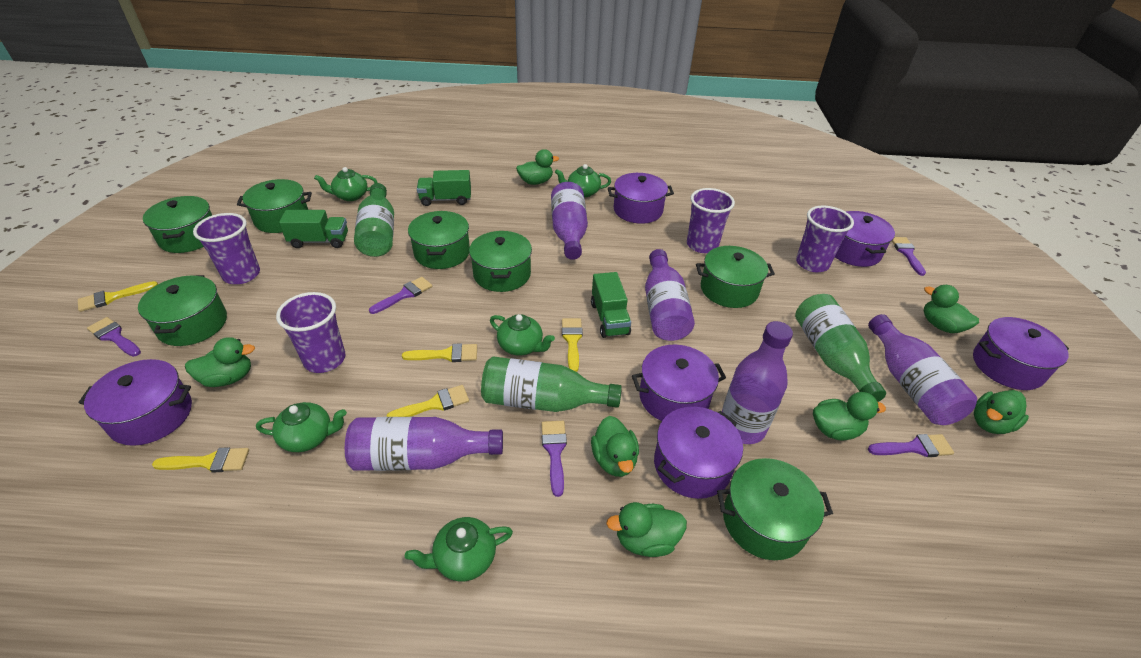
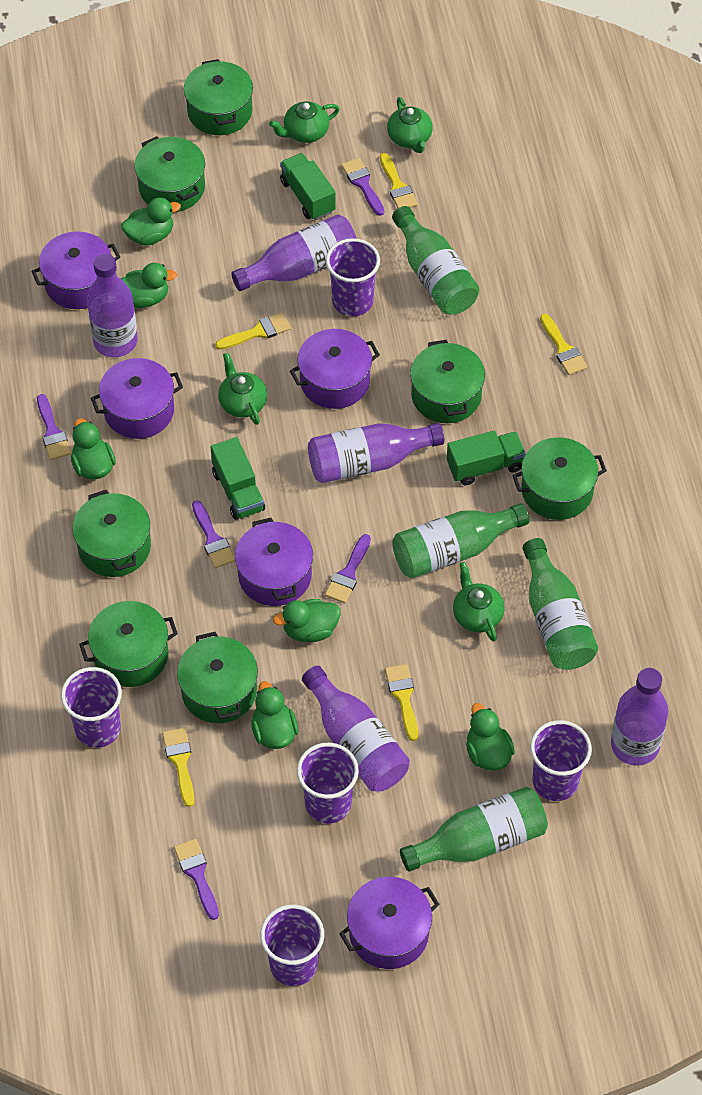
green bottle: [354,183,394,257] [481,356,622,412] [795,294,886,402] = 3 -> [392,206,479,314] [392,503,529,578] [400,787,548,872] [523,538,598,670] = 4
green duck: [185,337,255,387] [516,149,559,185] [591,416,639,477] [606,502,687,557] [813,392,886,440] [924,285,979,333] [974,390,1029,434] = 7 -> [71,419,116,480] [120,263,177,308] [121,197,181,245] [251,681,298,749] [273,599,341,642] [466,703,515,771] = 6
green teapot: [256,402,347,452] [314,167,378,201] [405,517,513,581] [490,314,555,355] [555,164,611,197] = 5 -> [218,353,267,425] [269,101,340,143] [387,97,433,153] [453,562,505,642] = 4
purple cup: [193,213,260,284] [276,292,345,373] [687,188,735,253] [796,206,854,272] = 4 -> [61,667,122,748] [260,905,324,986] [297,743,359,824] [326,238,380,316] [530,720,592,801] = 5
purple pot: [78,359,192,446] [608,173,674,224] [632,345,726,421] [654,407,743,499] [835,211,895,267] [973,317,1069,390] = 6 -> [31,231,120,309] [91,358,183,439] [235,518,313,606] [290,329,380,409] [339,877,439,969] = 5

